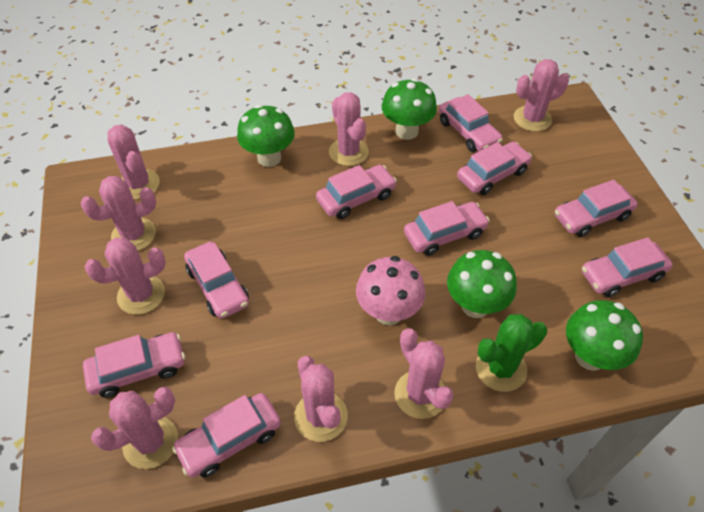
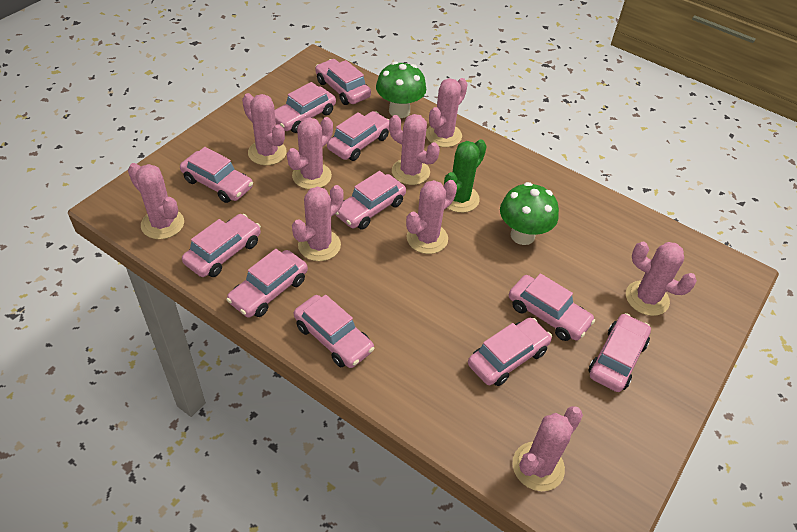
green mushroom: [237,105,295,167] [382,78,437,140] [447,250,517,318] [566,300,643,371] = 4 -> [376,61,426,118] [500,182,559,245] = 2
pink cactus: [81,176,156,251] [85,237,166,315] [91,387,178,469] [107,125,160,200] [294,356,348,442] [329,92,369,166] [394,328,454,419] [514,59,569,132] = 8 -> [128,163,184,239] [242,93,287,165] [287,117,333,189] [292,185,344,261] [389,114,440,185] [406,180,457,254] [426,78,468,147] [512,406,583,491] [626,242,697,316] = 9
pink car: [83,332,185,398] [172,393,281,478] [184,241,249,319] [316,165,397,219] [404,201,490,256] [439,94,503,152] [457,142,532,195] [555,180,638,237] [582,237,673,297] = 9 -> [180,147,253,203] [182,214,261,277] [226,249,308,317] [275,82,336,133] [294,295,374,368] [315,59,371,105] [327,111,389,161] [335,171,406,230] [468,318,552,386] [509,273,595,341] [589,313,651,392] = 11
pink mushroom: [356,256,425,325] = 1 -> none = 0

